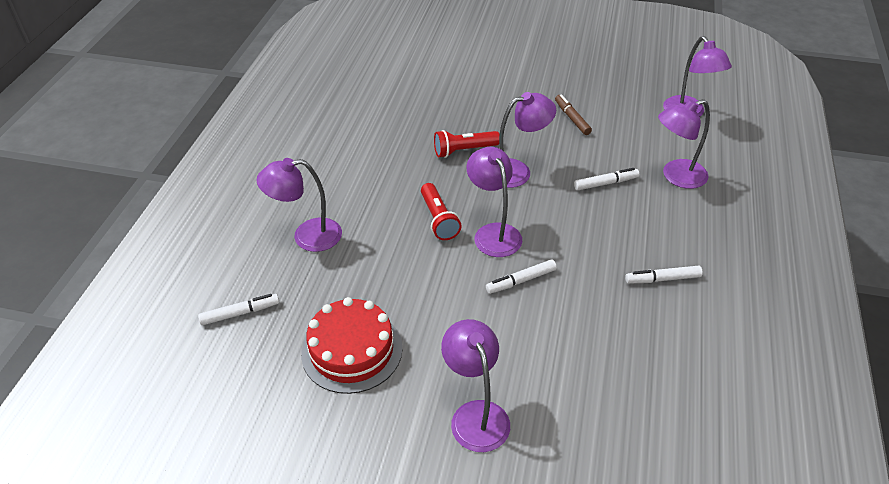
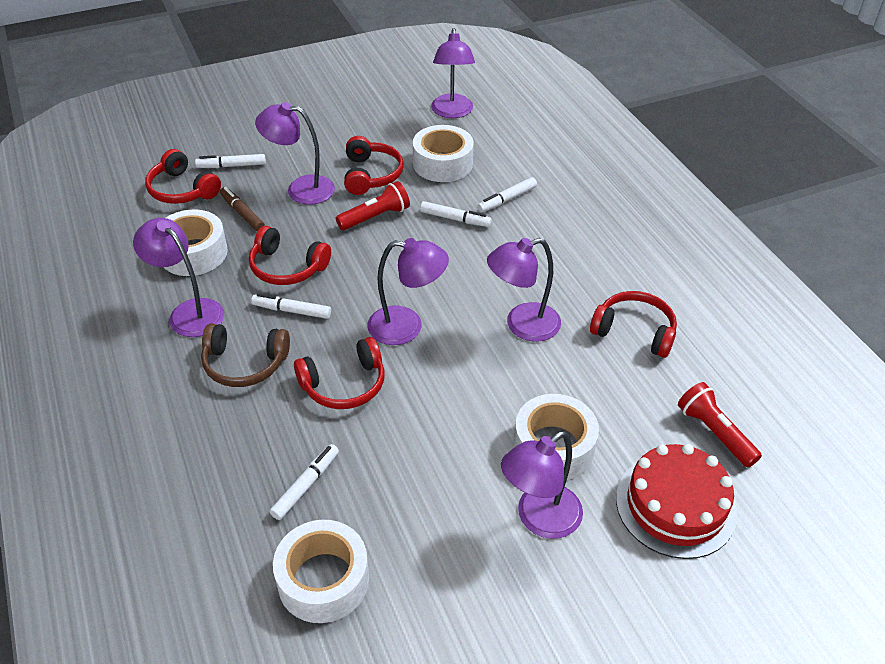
brown headphones: none = 0 -> [201,323,290,387] = 1
red headphones: none = 0 -> [145,149,221,204] [249,226,331,285] [294,337,385,409] [344,136,404,195] [590,291,677,358] = 5
white marker: [198,294,279,325] [486,259,557,294] [574,168,639,190] [625,266,703,284] = 4 -> [195,154,266,168] [251,293,331,319] [270,444,339,520] [420,201,492,227] [477,177,537,212] = 5
white tape: none = 0 -> [164,209,228,276] [273,520,369,623] [413,125,474,182] [513,394,599,480] = 4

